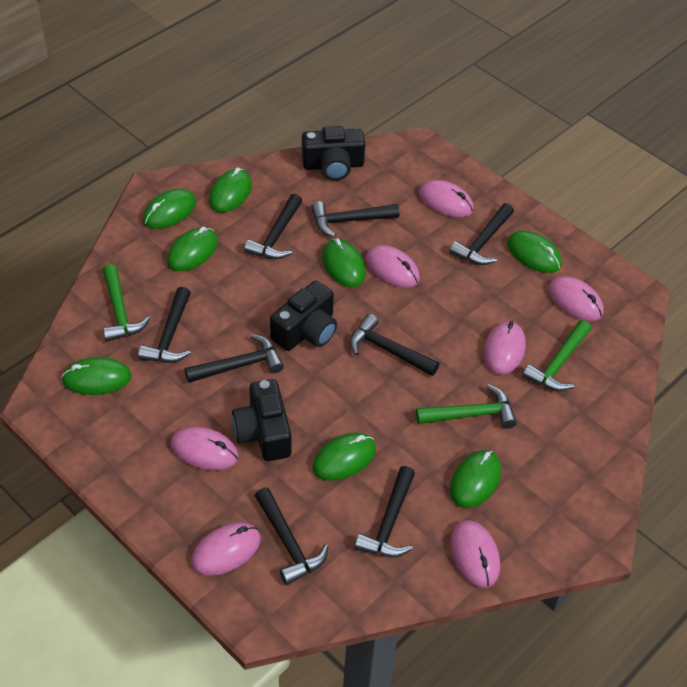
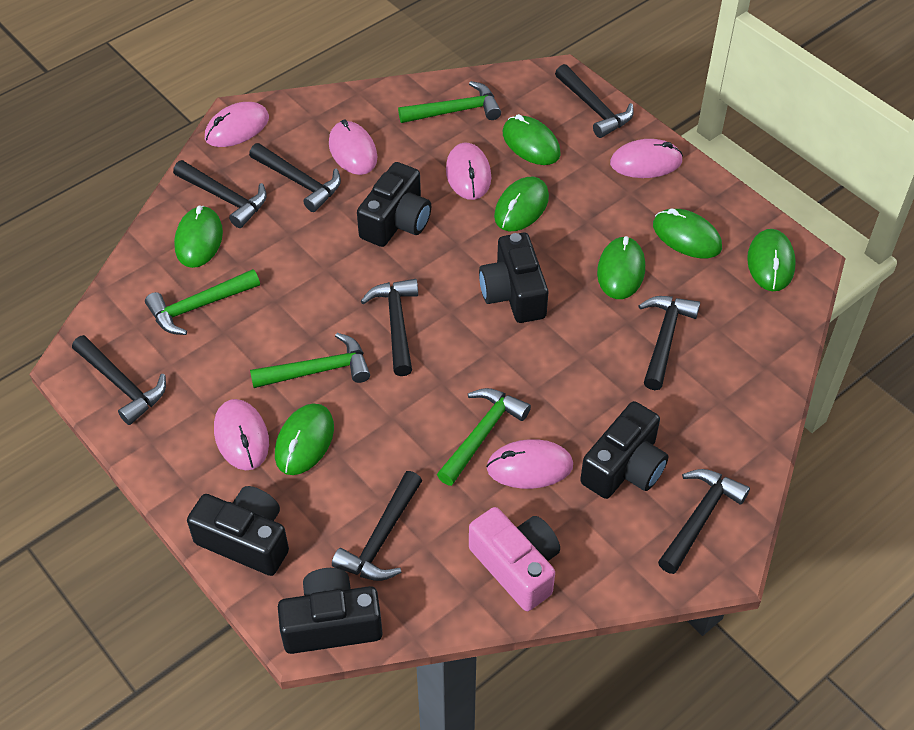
black camera: [232,379,292,461] [270,281,337,351] [302,126,365,181] = 3 -> [187,486,289,576] [278,568,383,654] [357,162,431,247] [479,233,548,323] [580,401,669,499] = 5
green hammer: [103,264,151,342] [416,384,517,429] [522,320,591,391] = 3 -> [145,269,260,335] [250,333,370,388] [398,81,501,123] [437,388,531,486] = 4
green mouse: [61,357,131,395] [143,189,196,229] [167,227,218,271] [209,167,252,213] [312,432,376,481] [322,238,366,287] [450,450,501,508] [507,231,562,273] = 8 -> [174,206,223,268] [275,404,334,475] [494,177,549,231] [503,114,561,165] [597,236,645,299] [653,209,722,258] [747,229,796,291] = 7
pink camera: none = 0 -> [469,507,560,611] = 1
pink mouse: [171,426,239,470] [191,523,261,576] [366,245,420,288] [419,180,474,217] [450,520,500,588] [484,321,526,375] [548,276,604,321] = 7 -> [205,102,269,147] [214,399,269,470] [329,119,377,175] [446,143,491,200] [486,439,573,489] [610,139,683,178] = 6

